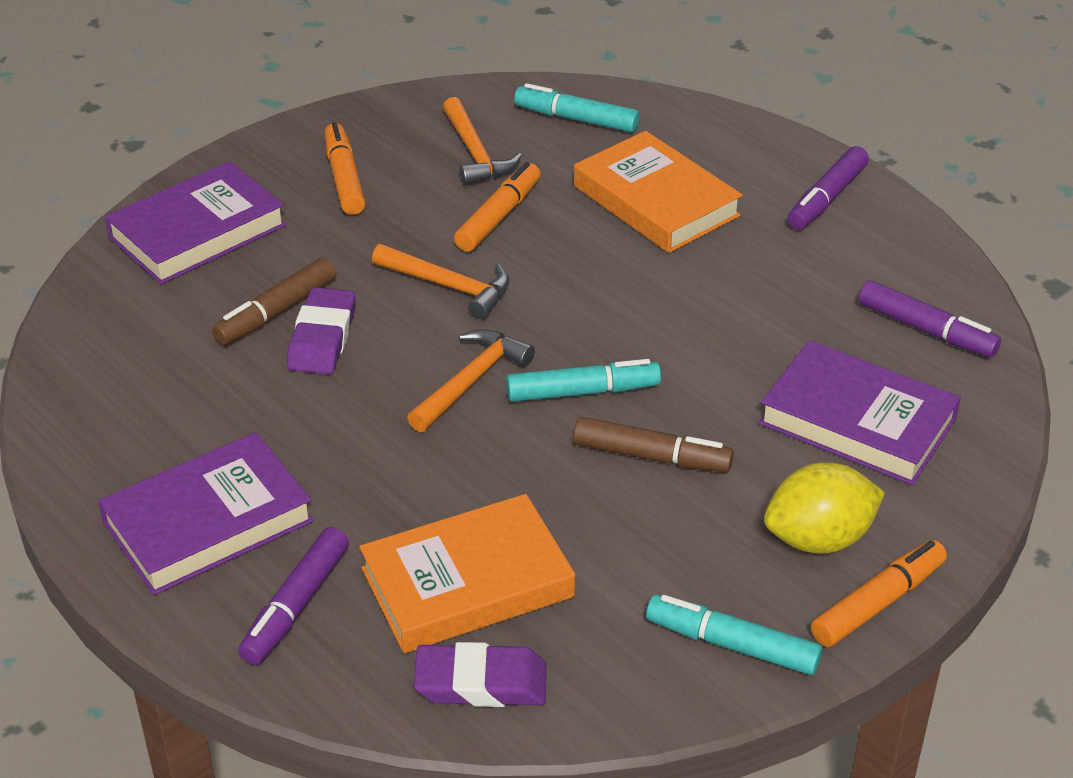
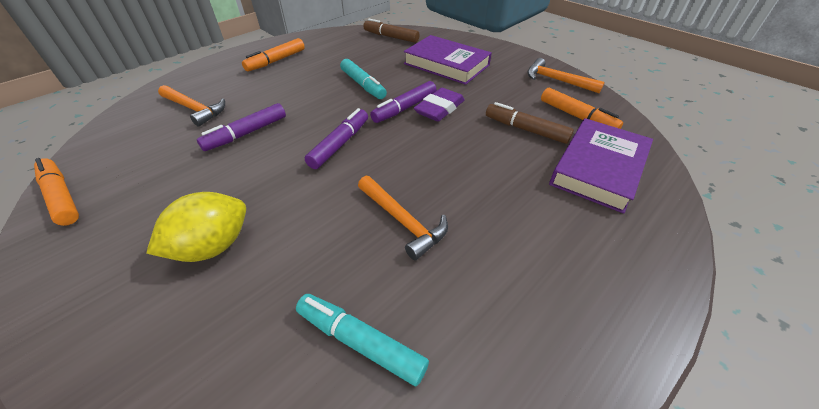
orange book: [359,494,575,653] [574,131,743,253] = 2 -> none = 0
purple book: [98,432,314,595] [105,161,286,284] [759,340,961,485] = 3 -> [404,35,492,85] [549,118,653,214] = 2
purple eraser: [287,287,356,374] [414,642,547,707] = 2 -> [414,88,465,122] = 1
turquoise marker: [506,359,661,402] [514,83,640,132] [646,595,823,675] = 3 -> [296,294,429,387] [340,59,387,99] = 2

